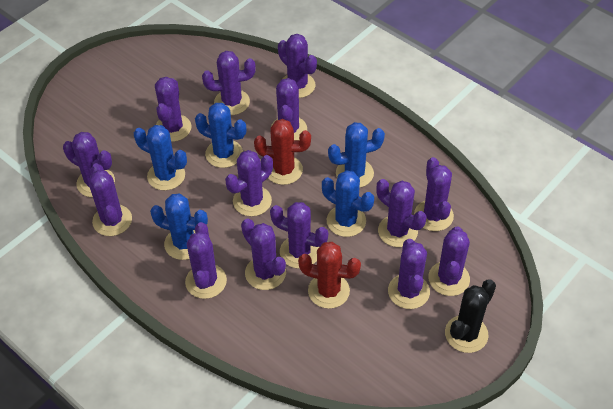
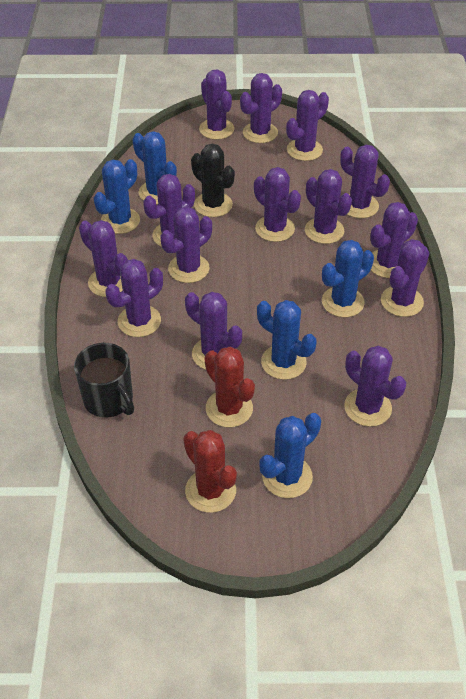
black mug: none = 0 -> [74,343,134,418] = 1

